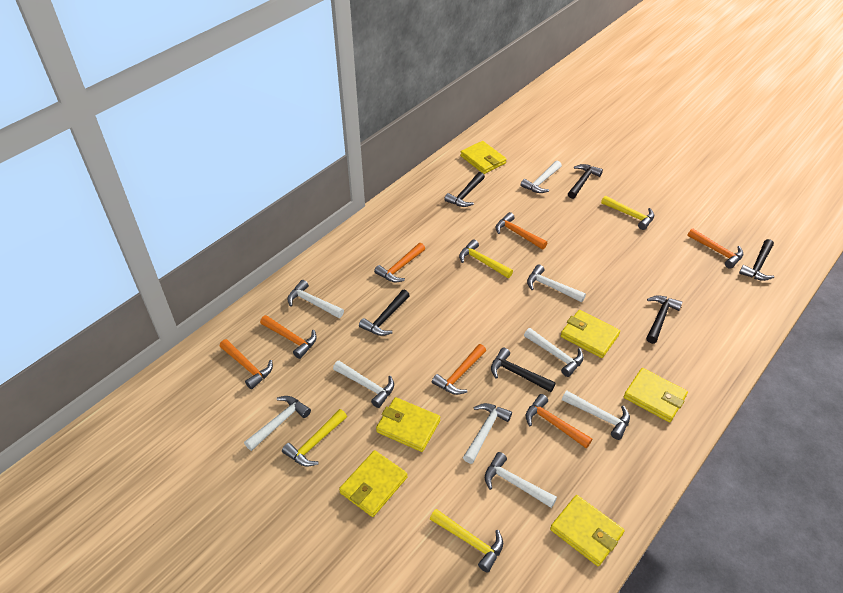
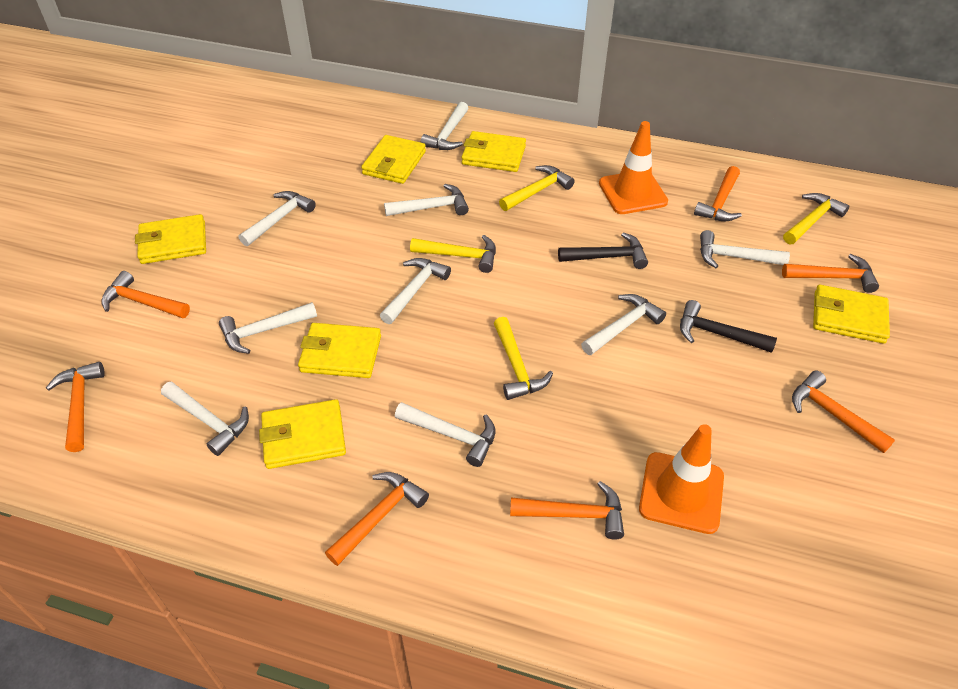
black hammer: [359,290,410,336] [444,172,485,207] [491,348,556,392] [568,164,603,199] [646,295,682,344] [739,239,774,281] = 6 -> [558,232,648,269] [680,300,777,353] = 2
orange traffic cone: none = 0 -> [599,121,668,214] [639,424,724,534] = 2

